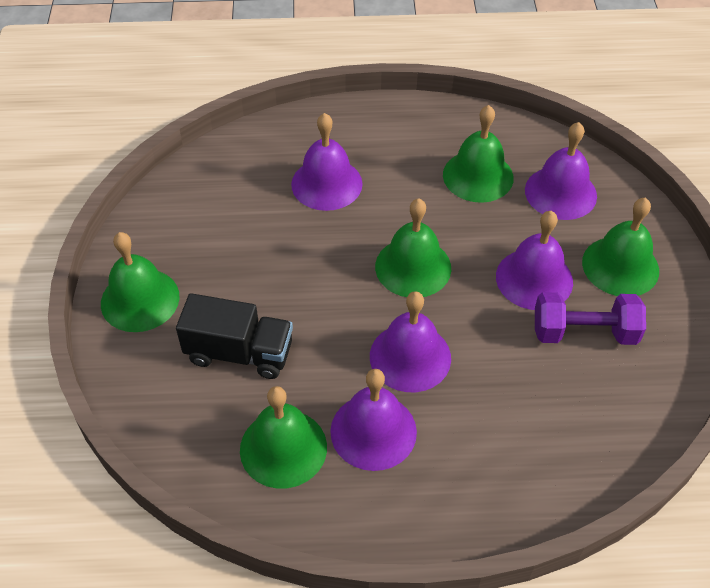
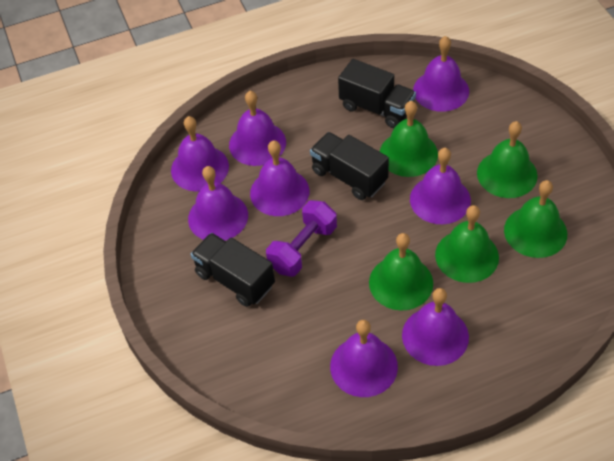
black truck: [176,293,293,379] = 1 -> [191,233,275,307] [310,132,389,200] [338,59,416,128] = 3
purple bell: [291,113,363,211] [330,369,417,471] [370,291,451,392] [496,211,573,310] [525,122,597,220] = 5 -> [171,116,229,191] [188,166,248,240] [229,91,286,166] [250,140,309,216] [330,320,398,397] [402,288,469,366] [410,148,471,224] [413,36,469,112] = 8

